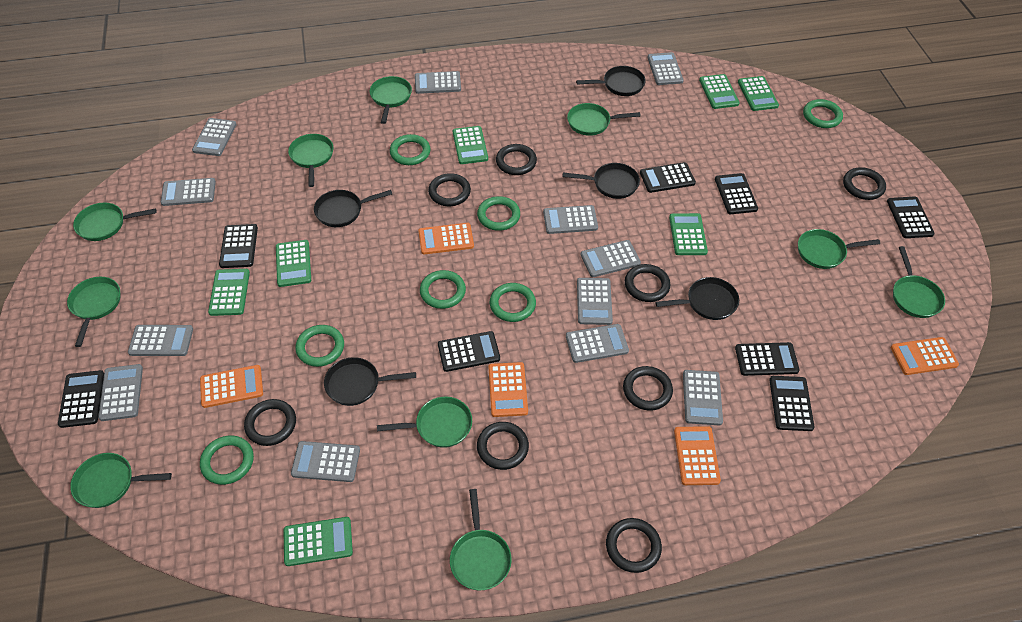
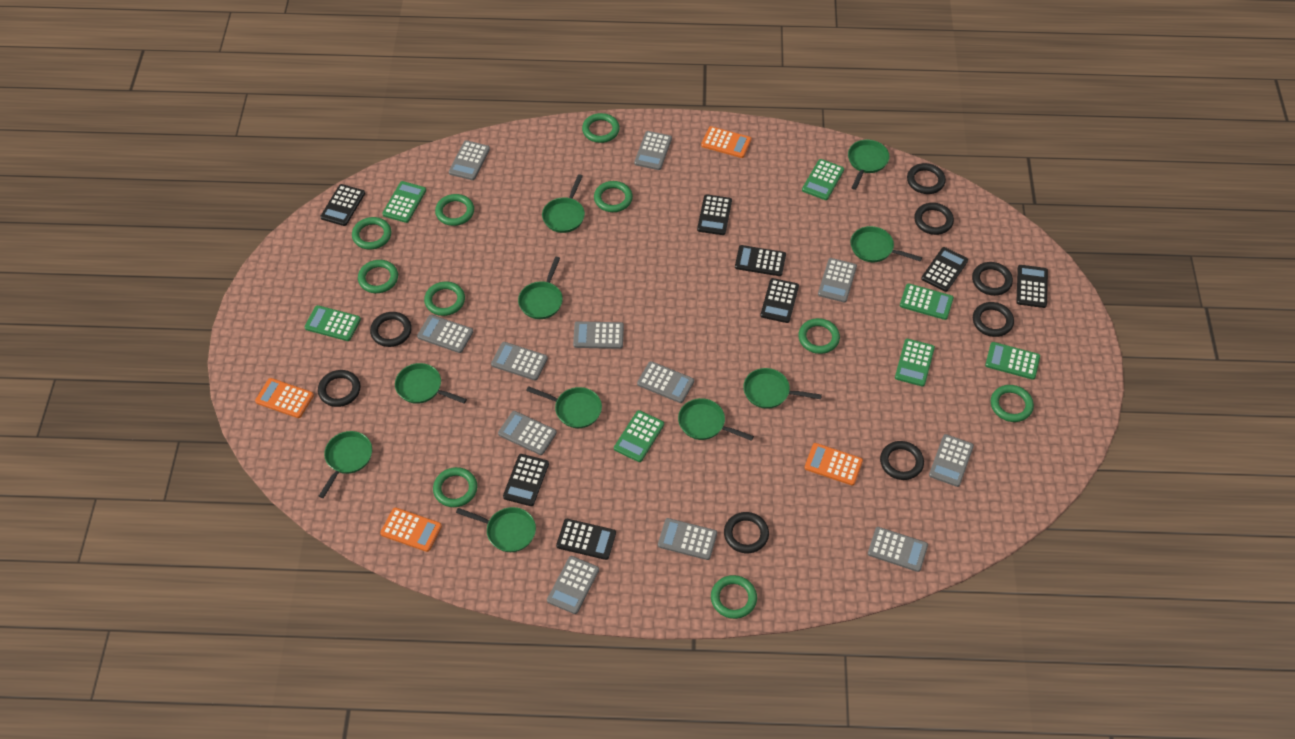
black pan: [314,190,392,227] [324,357,416,406] [563,163,640,199] [576,66,646,96] [655,277,739,320] = 5 -> none = 0
green ring: [200,435,254,485] [295,325,344,367] [390,134,430,165] [420,270,466,309] [477,196,520,231] [490,283,536,322] [803,99,843,128] = 7 -> [352,217,391,250] [358,260,398,293] [424,281,465,316] [433,467,477,507] [435,194,474,226] [582,113,620,143] [594,181,633,212] [711,575,757,619] [798,318,840,354] [991,385,1034,422] = 10
orange calculator: [200,365,263,408] [418,223,474,254] [489,362,528,417] [674,426,721,485] [891,337,959,375] = 5 -> [255,378,314,418] [380,507,442,552] [701,126,752,158] [804,443,863,486] = 4

